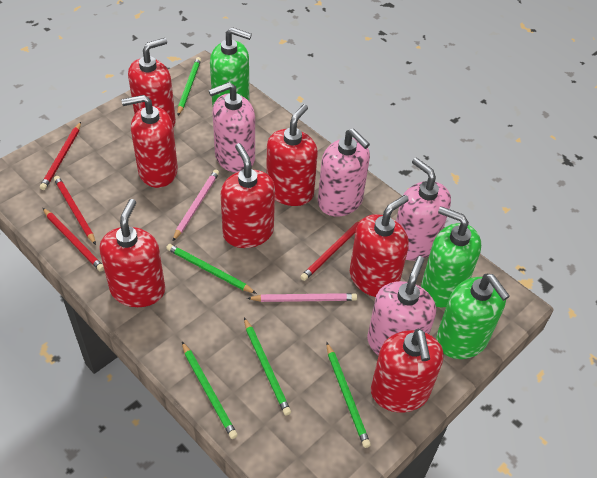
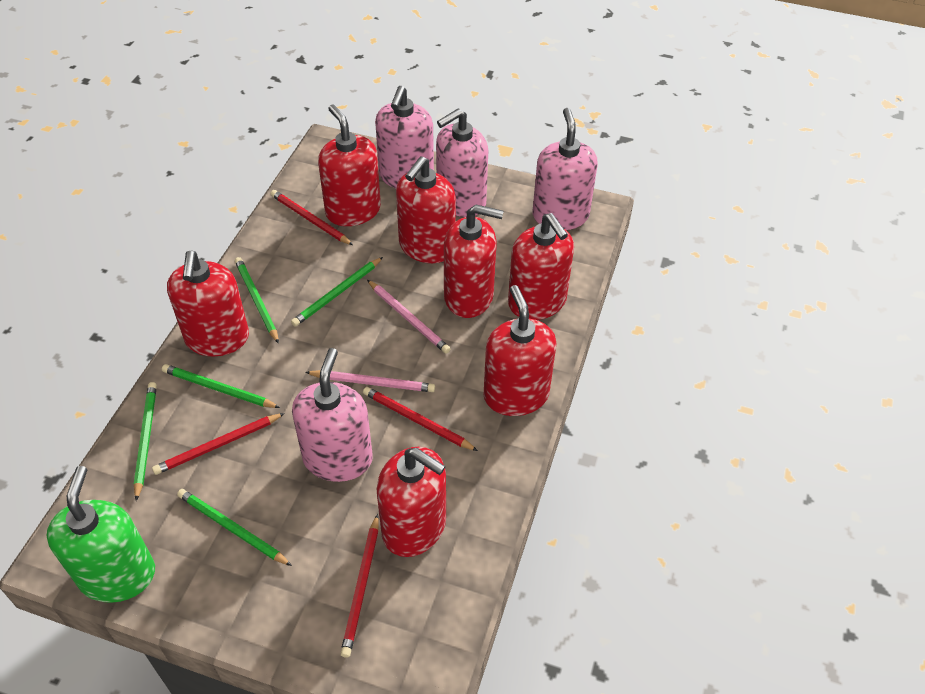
green soap dispenser: [210,27,252,105] [421,206,481,307] [436,274,510,359] = 3 -> [47,466,155,603] = 1

